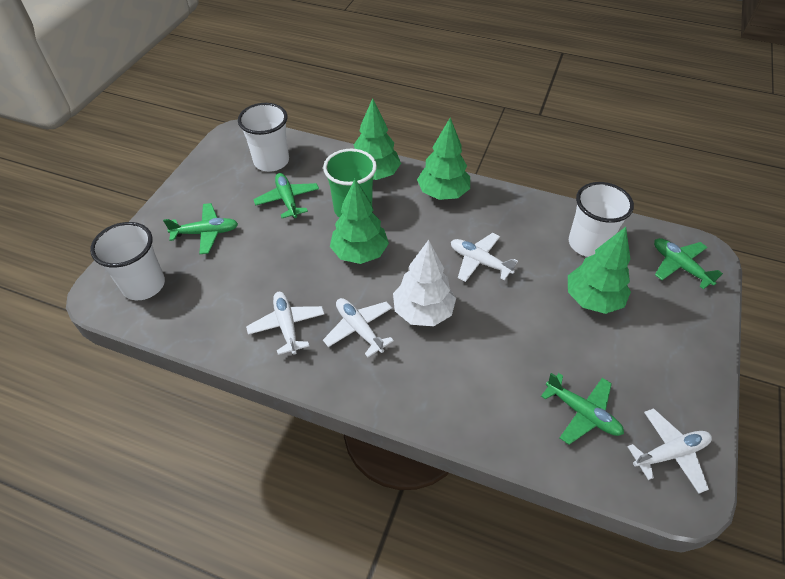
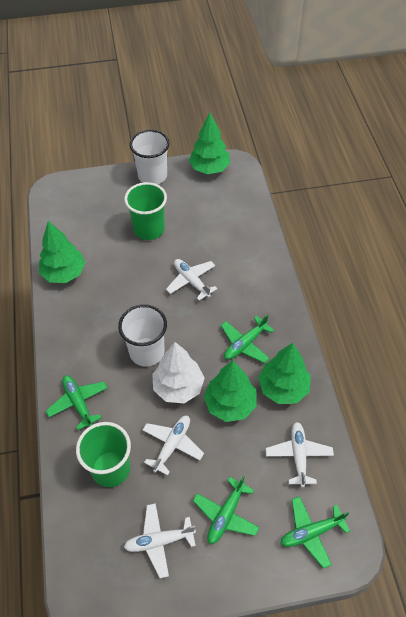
green cup: [323,149,377,218] = 1 -> [76,422,131,487] [124,182,167,240] = 2
white cup: [90,222,165,300] [238,103,289,172] [569,182,634,257] = 3 -> [118,304,167,367] [130,130,170,184] = 2

